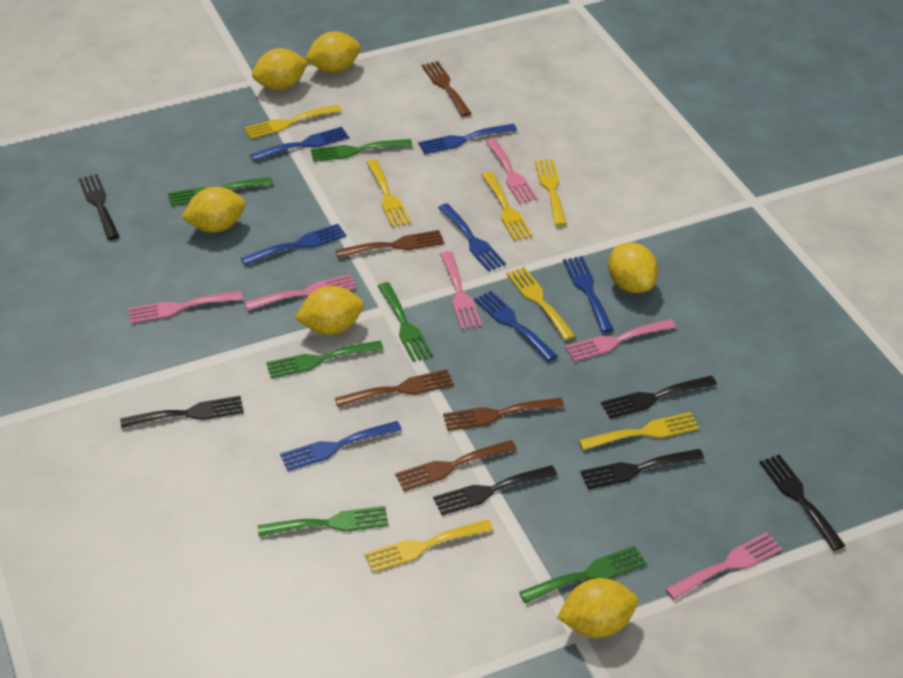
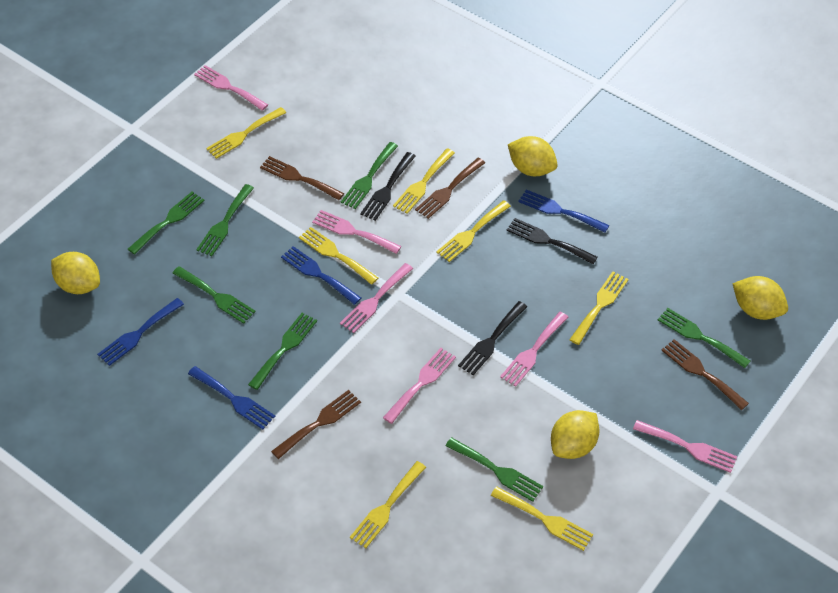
black fork: [79,174,119,240] [120,396,244,428] [433,465,557,515] [580,449,704,489] [601,376,717,419] [759,454,846,551] = 6 -> [360,152,415,221] [458,301,527,375] [506,218,598,264] = 3
blue fork: [241,224,347,266] [250,127,349,161] [280,421,402,471] [418,123,517,154] [438,203,506,272] [474,291,558,361] [563,256,614,333] = 7 -> [97,298,184,366] [188,366,275,430] [281,246,361,305] [518,190,609,232] = 4
brown fork: [335,230,444,258] [335,369,454,407] [395,440,517,491] [422,61,471,116] [443,398,564,431] = 5 -> [260,156,344,200] [271,390,361,459] [415,158,485,219] [661,339,749,410] = 4
green fork: [168,177,273,206] [258,506,388,537] [266,341,384,378] [311,139,412,162] [378,282,433,362] [519,546,647,603] = 6 -> [128,192,205,255] [172,266,256,324] [196,184,254,256] [248,313,317,390] [341,142,398,209] [445,437,543,502] [658,308,750,368] = 7
yellow lemon: [181,187,246,233] [252,48,308,90] [295,286,364,335] [305,31,361,73] [557,578,638,638] [608,242,658,293] = 6 -> [51,252,100,294] [508,136,558,176] [551,410,600,459] [732,276,788,320] = 4

